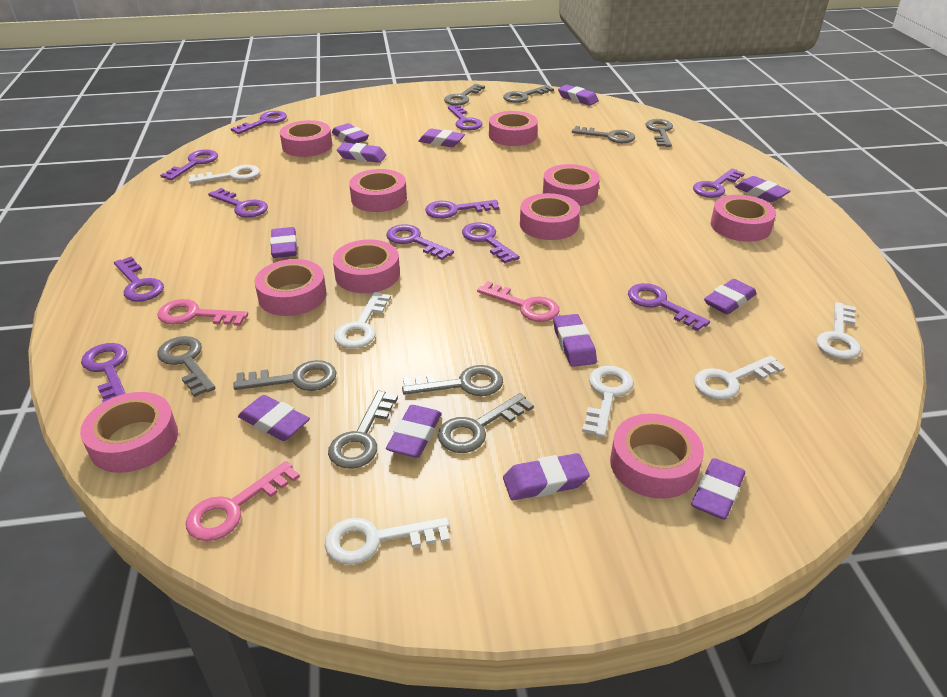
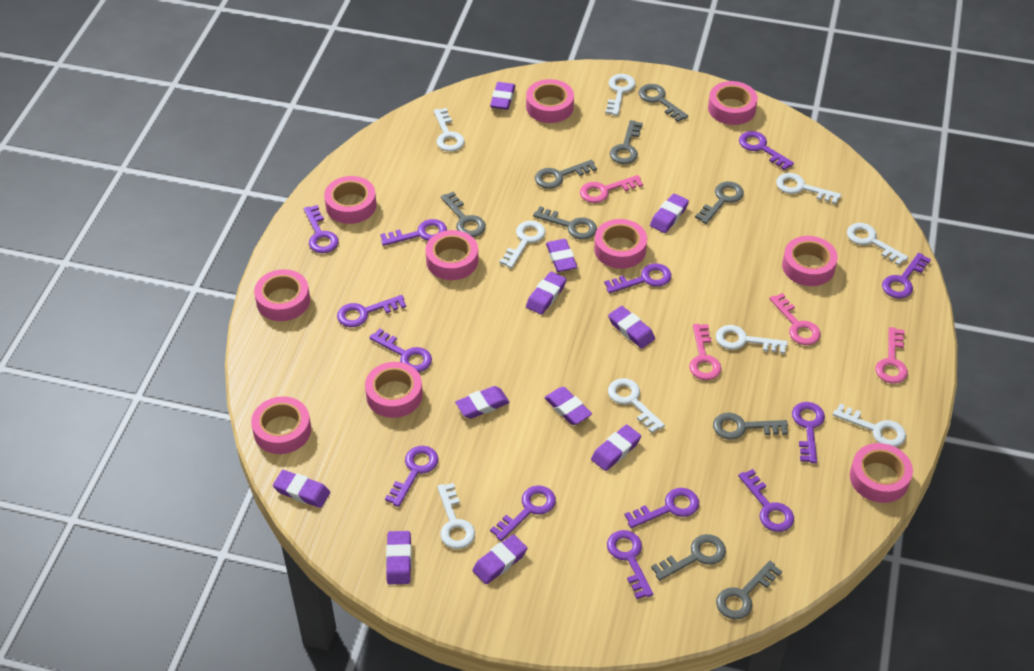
pink key: [157,299,248,326] [186,461,300,541] [477,281,560,322] = 3 -> [580,175,643,203] [689,324,721,380] [769,293,821,345] [875,327,908,383] = 4
purple eraser: [238,395,310,441] [270,227,297,258] [332,123,369,144] [337,142,386,163] [386,405,442,458] [418,128,465,147] [503,453,590,500] [553,314,597,367] [558,85,599,106] [691,458,745,520] [704,279,757,314] [735,176,790,202] = 12 -> [273,470,330,508] [386,531,412,585] [455,386,510,419] [472,534,528,584] [490,82,515,110] [526,271,567,315] [544,387,592,425] [546,239,577,272] [591,424,641,471] [608,306,655,348] [650,193,689,233] = 11
purple key: [81,343,127,402] [114,256,164,302] [160,149,218,181] [208,188,268,218] [231,111,287,134] [386,224,454,260] [425,200,499,219] [448,105,482,131] [462,222,520,263] [628,283,710,331] [693,168,745,198] = 11 -> [304,205,338,253] [337,295,406,327] [369,328,432,372] [380,219,447,246] [385,446,438,507] [490,485,556,541] [604,263,671,293] [607,530,653,599] [624,488,699,528] [738,469,794,532] [739,131,794,170] [792,402,825,463] [882,253,931,299] = 13
white key: [188,165,260,184] [325,517,450,565] [334,292,391,349] [582,366,634,438] [694,355,785,400] [816,302,861,359] = 6 -> [434,108,464,152] [437,483,475,549] [499,221,545,268] [605,74,636,116] [608,378,665,433] [716,325,788,354] [776,173,841,204] [833,404,906,447] [847,223,908,266] = 9

